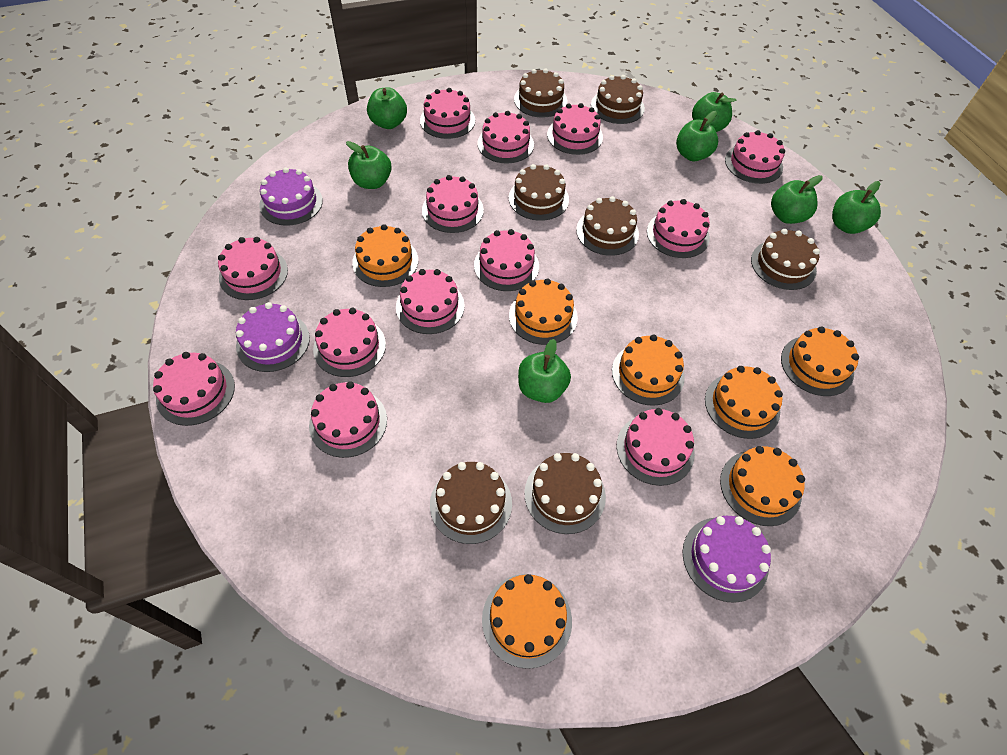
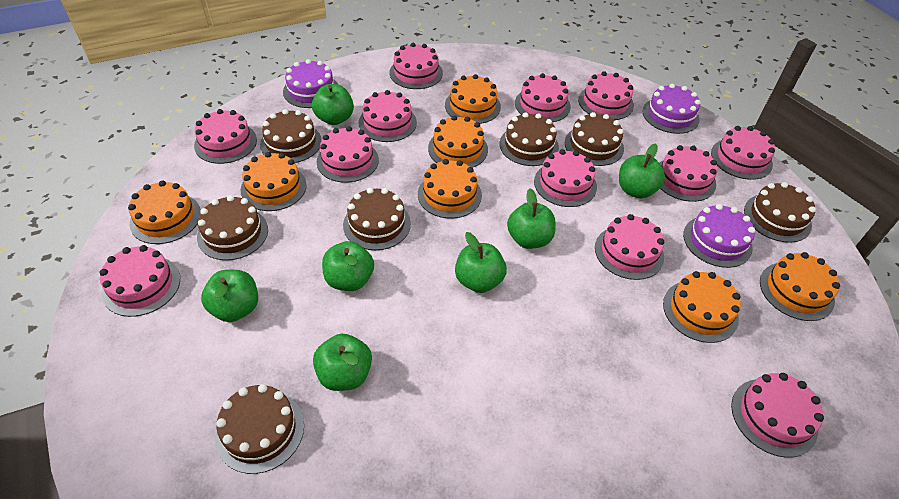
pink cake: [153,352,235,426] [218,237,288,300] [309,381,387,458] [313,308,386,377] [396,269,465,334] [420,88,475,139] [422,175,484,233] [474,229,539,291] [477,111,534,164] [547,103,603,155] [617,408,695,486] [647,199,710,258] [725,130,785,184] = 13 -> [99,245,180,317] [194,109,257,164] [317,126,379,183] [359,90,417,142] [390,43,443,89] [515,73,571,122] [534,149,597,207] [578,71,634,120] [595,214,664,280] [659,145,718,202] [711,126,775,180] [731,373,824,457] = 12

